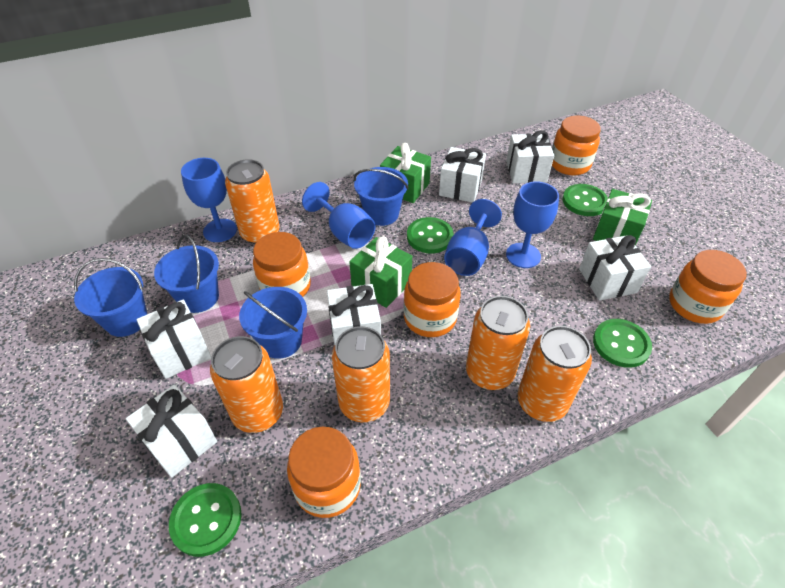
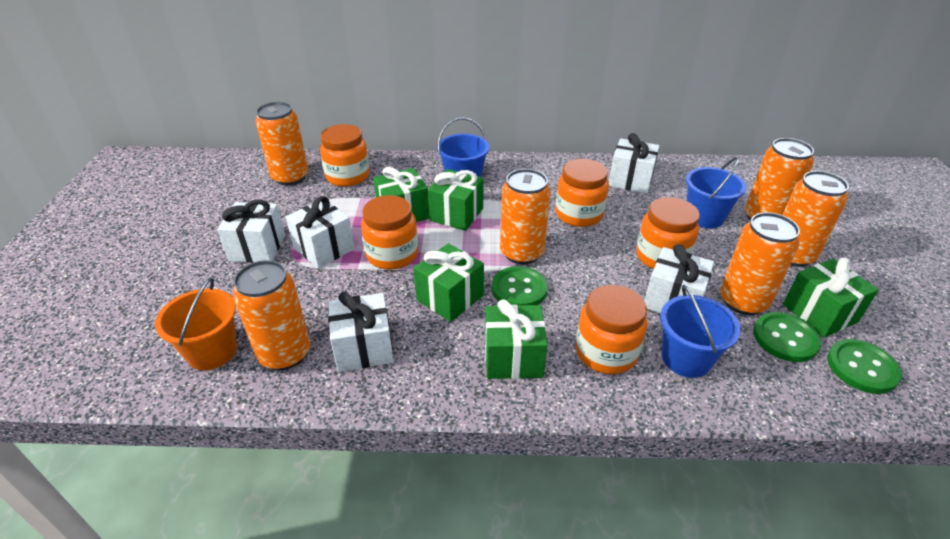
blue bucket: [74,258,147,337] [154,235,219,313] [239,287,307,359] [354,167,409,226] = 4 -> [437,118,490,177] [660,285,741,378] [686,157,747,228] = 3
blue goblet: [181,158,237,242] [302,182,376,249] [444,199,502,276] [506,181,559,268] = 4 -> none = 0
green button: [169,483,242,557] [407,217,454,253] [562,184,608,216] [593,319,652,368] = 4 -> [492,266,548,305] [753,312,821,362] [827,339,902,394] = 3
green gift: [349,236,412,308] [380,143,431,203] [593,189,652,245] = 3 -> [373,167,429,222] [413,243,484,322] [428,169,484,231] [485,300,547,379] [783,258,879,338] = 5
orange bucket: none = 0 -> [155,277,237,370] = 1
orange can: [210,336,283,433] [225,159,280,244] [332,326,390,422] [466,296,530,390] [518,326,592,422] = 5 -> [232,260,310,370] [255,102,308,186] [500,169,551,264] [720,212,800,315] [745,138,814,221] [783,171,849,267] = 6
white gift: [126,384,217,478] [137,299,211,379] [327,284,381,346] [439,147,486,203] [506,130,554,183] [579,235,651,301] = 6 -> [217,200,285,263] [286,196,355,268] [328,292,394,372] [609,133,659,193] [645,244,714,313] = 5

